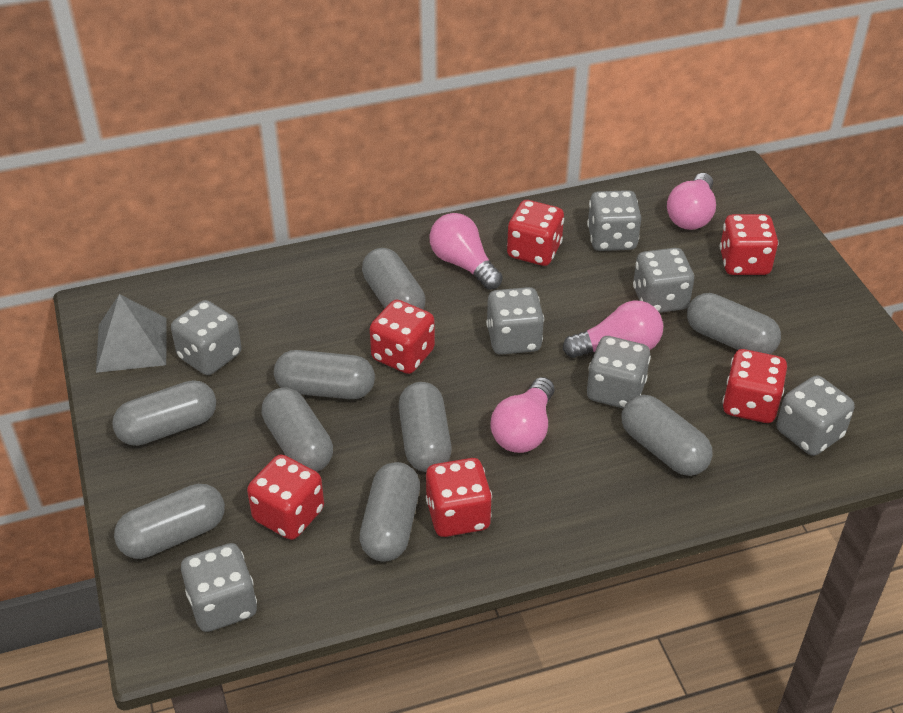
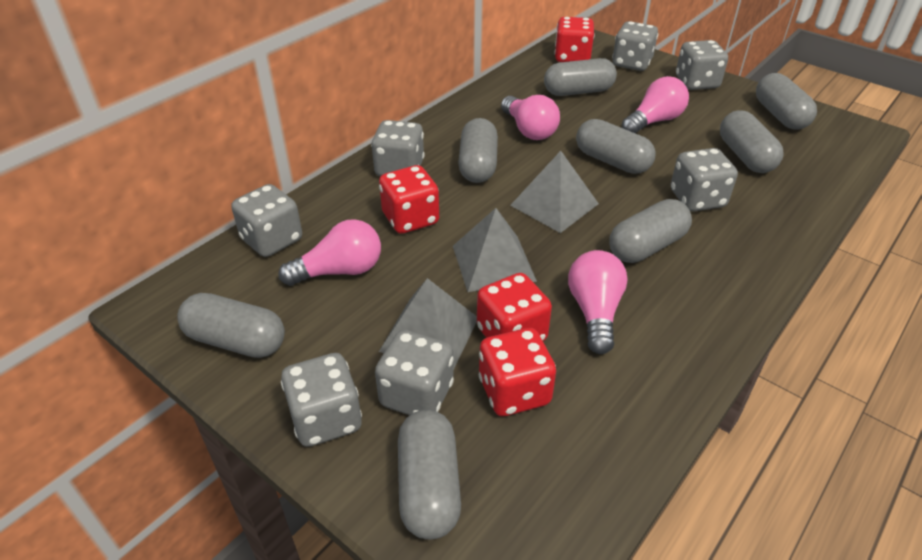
grey capsule: [112,380,216,446] [114,484,225,559] [261,387,333,472] [274,350,375,399] [359,462,420,562] [362,248,425,309] [399,382,452,472] [622,395,713,476] [687,293,781,354] = 9 -> [177,293,285,358] [398,410,461,539] [458,118,498,183] [544,58,617,96] [576,119,656,174] [609,199,692,263] [720,110,784,173] [756,73,817,130] = 8
grey pyramid: [96,294,167,373] = 1 -> [379,278,477,370] [453,208,537,292] [510,151,599,233] = 3
red dice: [247,454,324,540] [370,300,435,374] [426,458,492,537] [507,200,564,266] [720,214,778,275] [722,349,787,423] = 6 -> [379,165,439,234] [477,273,552,341] [479,328,556,416] [554,17,595,62] = 4

